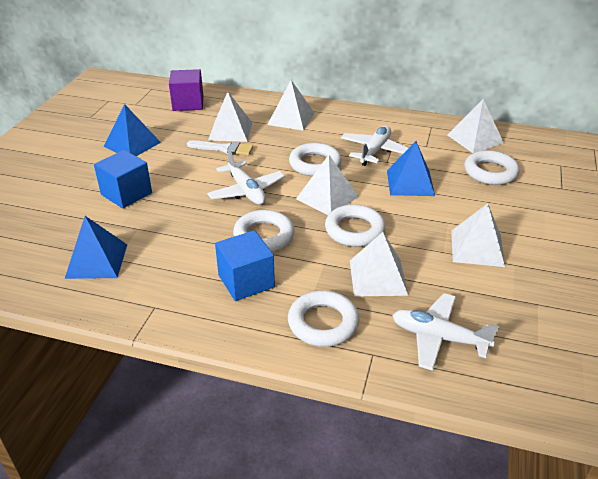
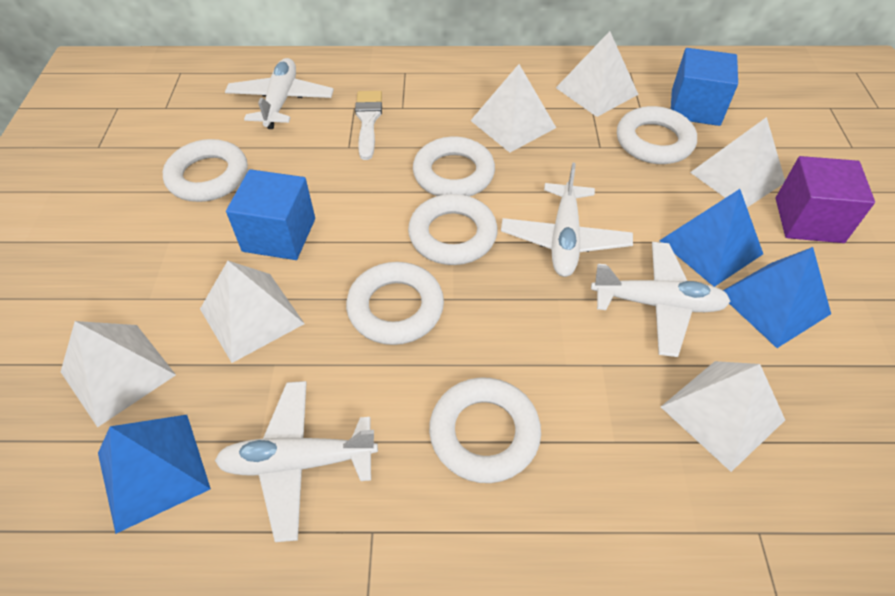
white plane: [207,149,285,205] [341,126,408,166] [392,293,499,371] = 3 -> [215,381,378,542] [225,58,334,129] [501,163,633,277] [591,242,731,357] = 4
white ring: [233,210,294,252] [288,290,359,347] [289,143,342,176] [325,204,386,247] [464,150,520,185] = 5 -> [163,139,248,202] [346,262,444,345] [408,194,498,265] [413,137,495,197] [429,377,541,483] [617,106,697,164] = 6

